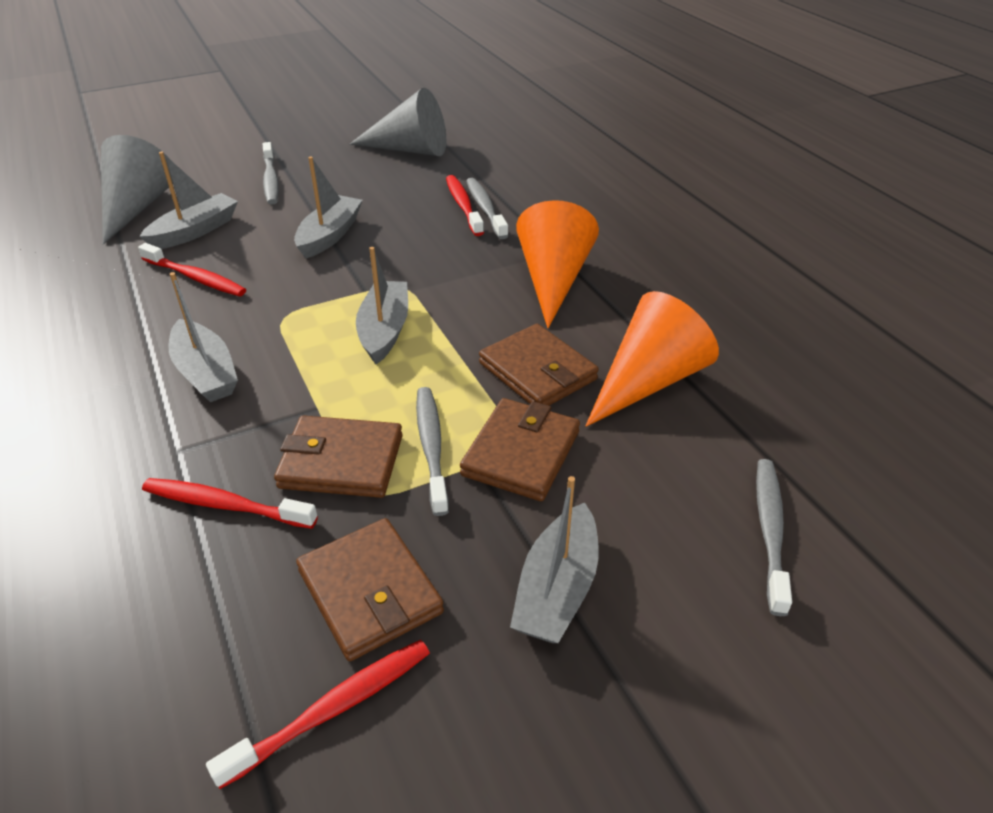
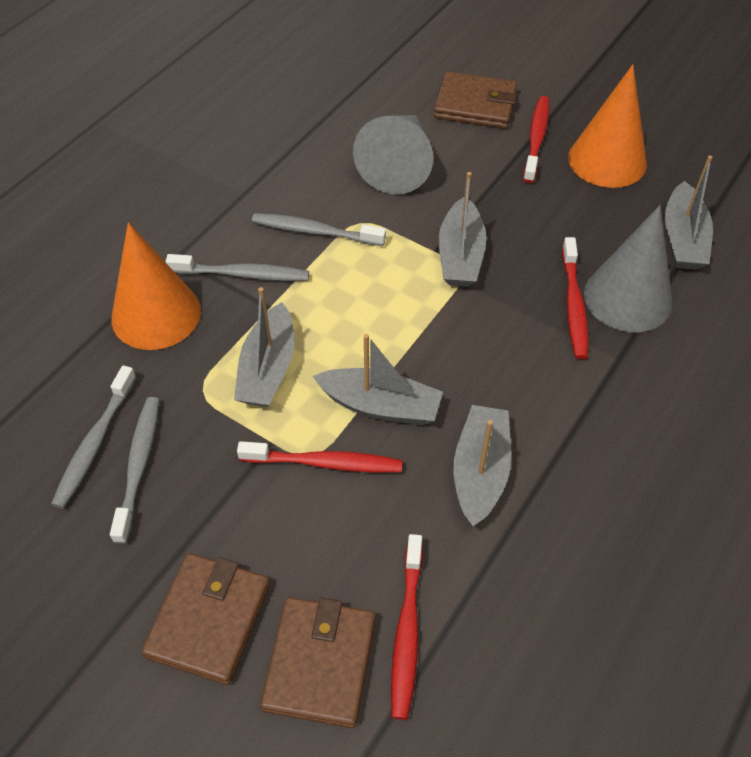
brown wallet: [274,415,403,498] [296,518,444,661] [460,398,580,501] [479,324,599,406] = 4 -> [141,553,270,685] [260,597,375,728] [434,71,517,129] = 3

